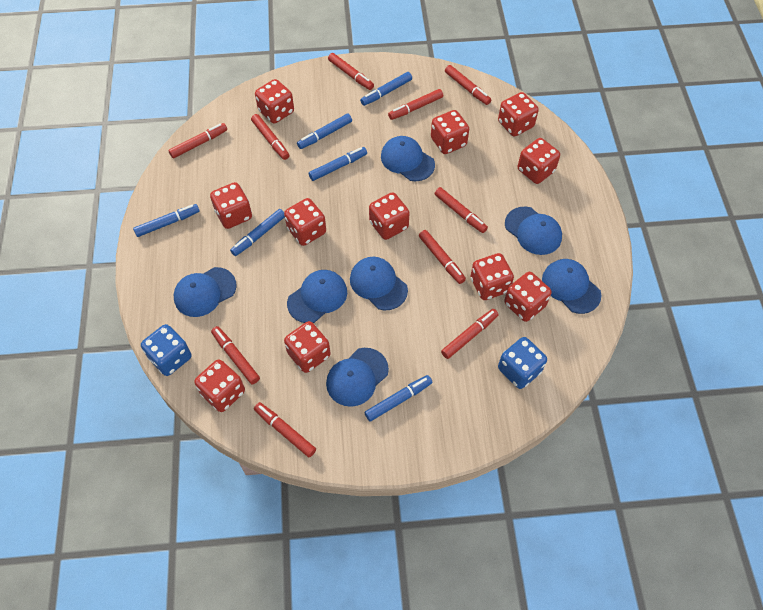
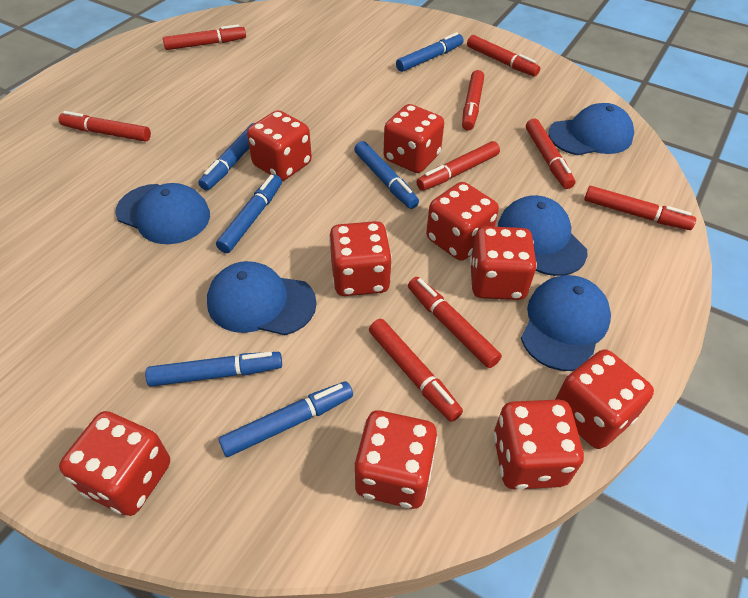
blue cap: [174,267,237,317] [287,270,347,323] [326,348,389,407] [350,257,408,310] [381,136,435,181] [505,207,562,255] [542,259,601,314] = 7 -> [115,183,210,244] [207,261,317,335] [498,195,587,276] [521,275,611,371] [548,103,634,155] = 5
blue dice: [141,324,191,376] [498,337,547,389] = 2 -> none = 0
red dice: [194,359,245,412] [210,182,252,229] [255,79,294,124] [284,198,326,246] [284,321,331,373] [369,192,410,240] [431,110,469,154] [470,253,514,300] [498,92,539,136] [504,272,552,322] [518,138,560,184] = 11 -> [59,411,170,516] [247,110,312,181] [329,221,392,296] [354,410,438,509] [384,104,444,173] [426,182,499,261] [470,226,537,300] [493,399,584,489] [555,349,654,449] = 9
red marker: [168,123,227,158] [211,326,260,384] [251,114,290,160] [254,402,316,457] [328,53,374,90] [388,89,443,120] [419,230,466,284] [435,187,488,233] [441,309,499,359] [445,65,491,105] = 10 -> [58,111,151,141] [163,24,246,50] [369,319,463,422] [408,277,502,368] [416,141,500,191] [462,70,484,131] [467,35,540,77] [526,119,575,189] [584,186,696,230] = 9

